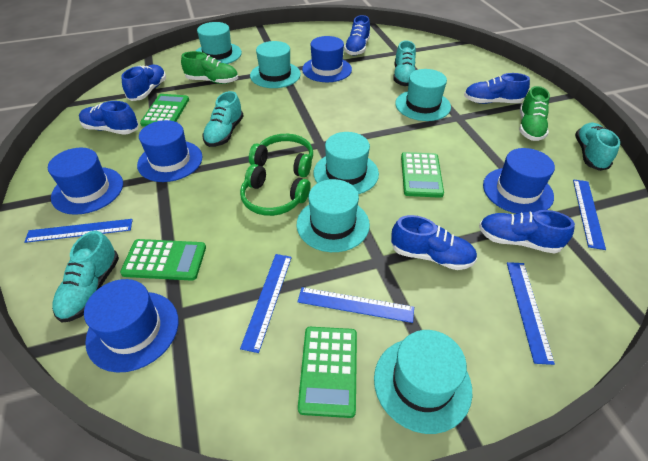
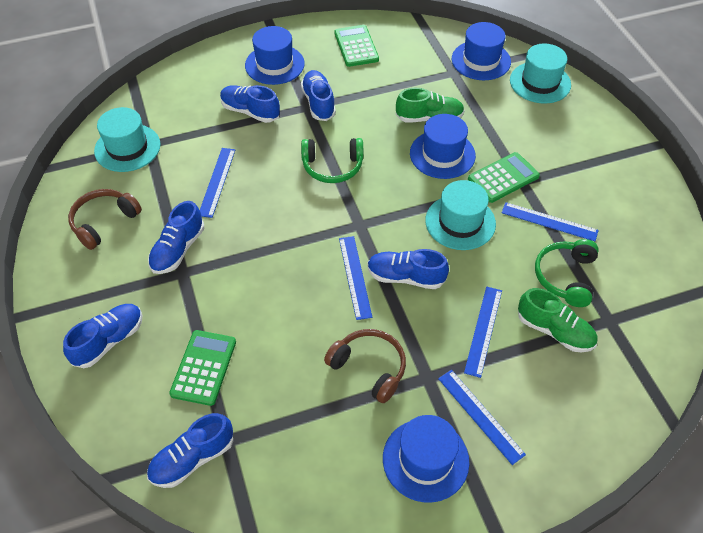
blue hat: [48,148,123,215] [84,279,179,373] [137,120,203,182] [302,36,352,82] [483,148,555,214] = 5 -> [245,26,305,85] [383,415,469,503] [410,114,476,179] [452,22,511,80] = 4
brown headphones: none = 0 -> [68,189,142,250] [324,329,406,403] = 2
green calculator: [120,239,206,281] [140,94,189,127] [298,327,357,418] [401,152,444,198] = 4 -> [169,330,236,406] [334,25,379,67] [468,152,540,203] = 3
turquoise hat: [196,22,242,64] [250,41,301,88] [297,179,370,252] [313,132,379,194] [374,330,472,434] [395,69,451,121] = 6 -> [94,107,160,172] [425,180,496,250] [510,44,571,104] = 3
turquoise shoe: [52,231,119,323] [203,91,243,147] [393,40,416,86] [575,123,620,171] = 4 -> none = 0

